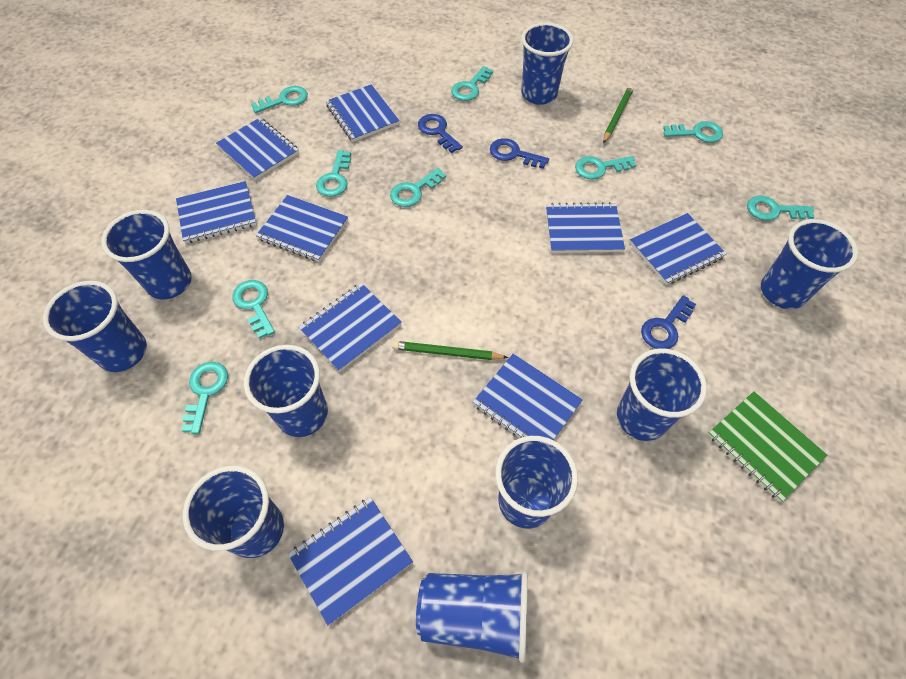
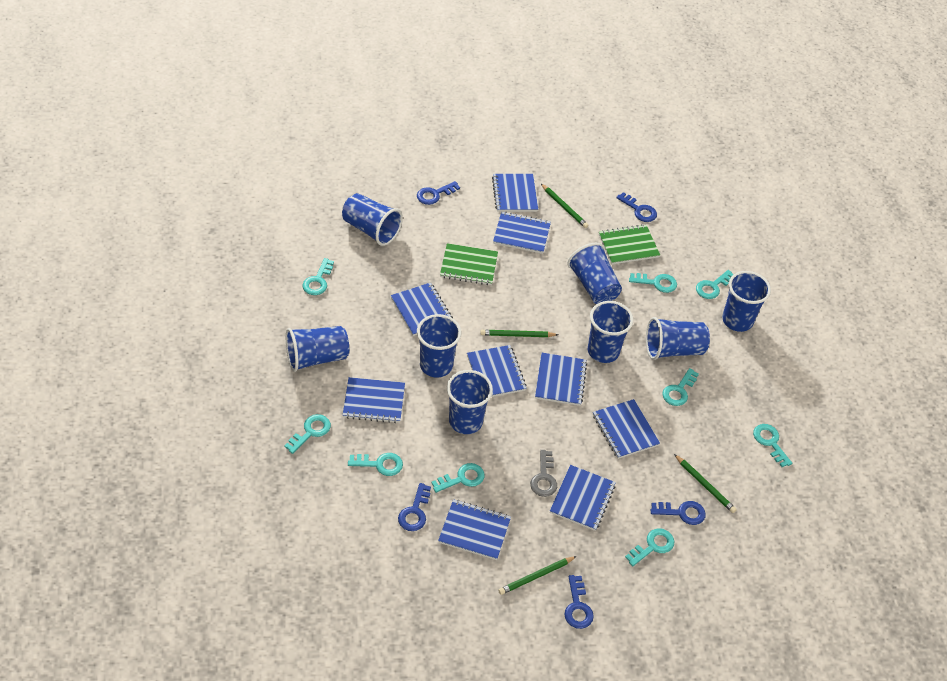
blue cup: [43,281,147,372] [101,210,192,299] [183,466,284,558] [244,345,328,437] [416,571,528,663] [495,436,578,529] [521,23,573,105] [617,348,707,441] [761,219,858,309] = 9 -> [286,326,349,372] [342,193,403,246] [417,314,461,377] [447,370,493,434] [567,243,622,304] [588,301,633,363] [646,317,710,360] [722,271,771,332] = 8
blue key: [418,114,463,153] [490,138,549,169] [641,295,696,349] = 3 -> [398,483,431,531] [417,181,460,205] [564,575,594,629] [616,192,657,222] [651,501,706,525] = 5
green notebook: [708,391,827,502] = 1 -> [440,243,498,285] [599,224,660,264] = 2
green pencil: [392,341,508,360] [603,85,634,143] = 2 -> [480,330,558,337] [498,556,577,595] [541,184,589,228] [674,454,737,513] = 4
grey key: none = 0 -> [530,450,557,497] = 1

